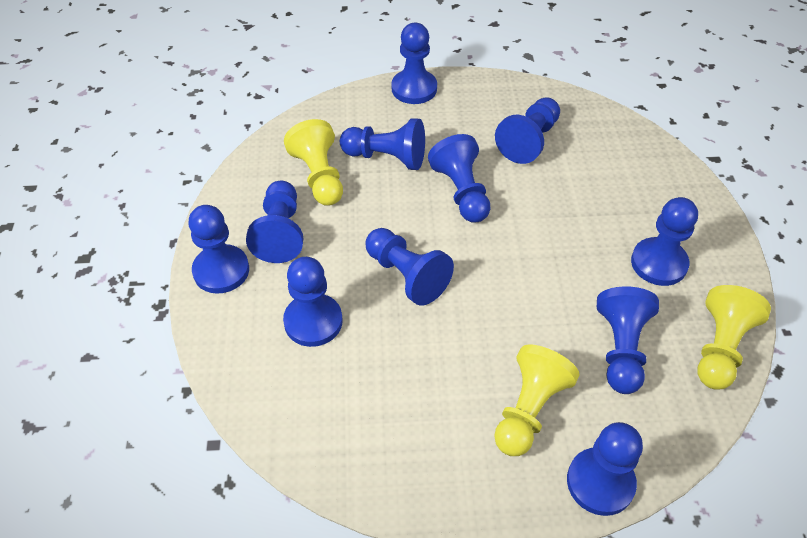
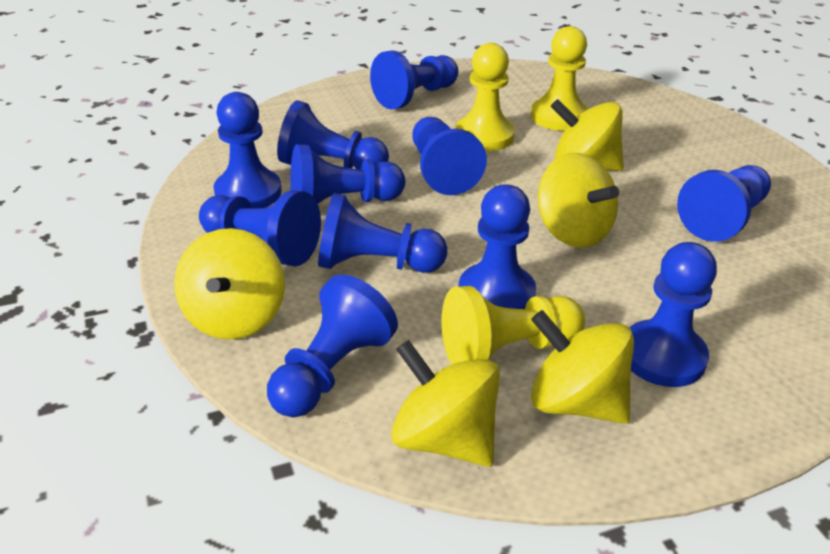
yellow spinning top: none = 0 -> [174,228,285,340] [391,340,500,467] [531,310,634,424] [538,153,619,248] [551,99,624,171] = 5

